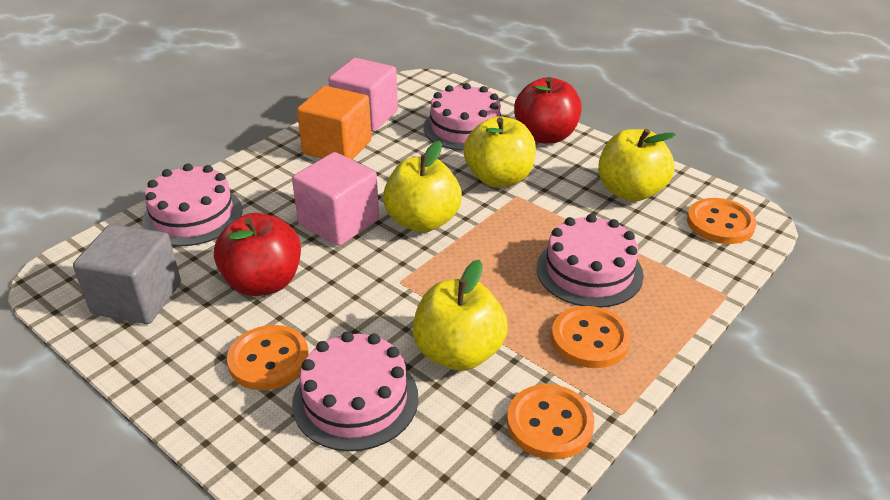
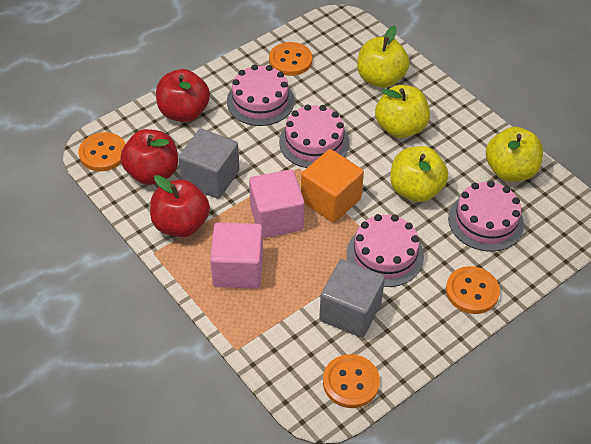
grey cube: [73,224,181,324] = 1 -> [178,129,239,199] [319,259,385,338] = 2
red apple: [214,213,301,296] [514,77,582,143] = 2 -> [121,129,178,185] [150,175,210,237] [156,69,210,122] = 3

